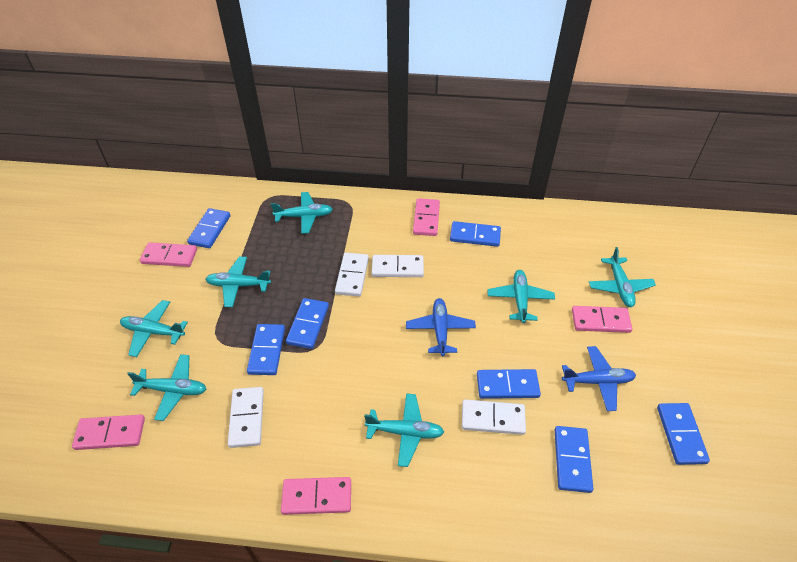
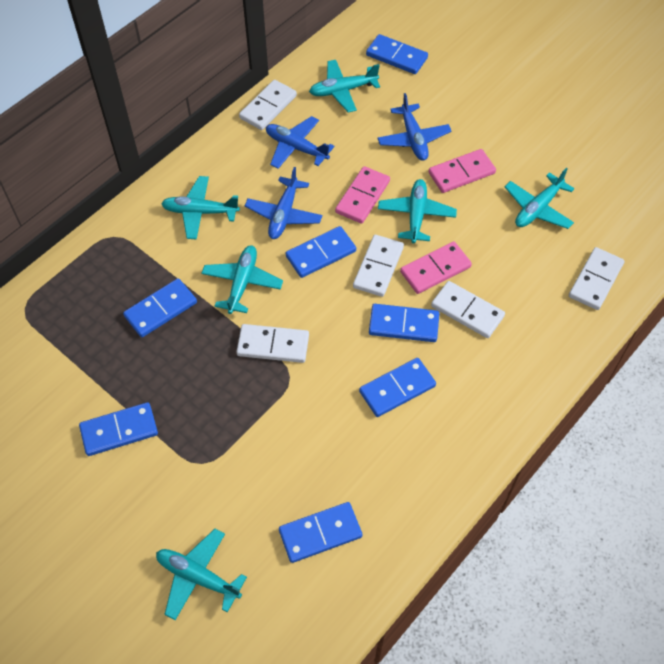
blue plane: [406,298,476,356] [562,346,636,411] = 2 -> [245,167,322,239] [266,116,334,169] [377,93,452,161] = 3
pink domino: [72,415,145,450] [140,242,197,267] [281,477,351,515] [413,198,440,236] [572,306,632,333] = 5 -> [335,166,390,224] [400,241,472,294] [428,149,496,193] = 3
turquoise plane: [120,300,188,357] [127,354,206,421] [205,257,271,307] [271,192,333,234] [364,393,444,467] [488,270,555,323] [589,247,656,307] = 7 -> [156,529,247,620] [161,176,240,240] [201,245,283,314] [309,60,380,113] [378,179,457,243] [505,168,574,229] = 6
white domino: [228,387,264,448] [335,253,369,297] [372,255,424,277] [462,399,526,435] = 4 -> [236,324,309,363] [239,80,297,130] [353,235,404,297] [431,281,505,338] [569,247,624,310] = 5

